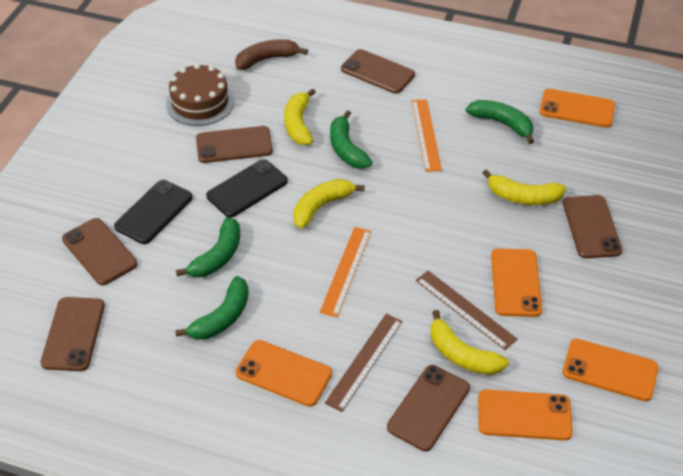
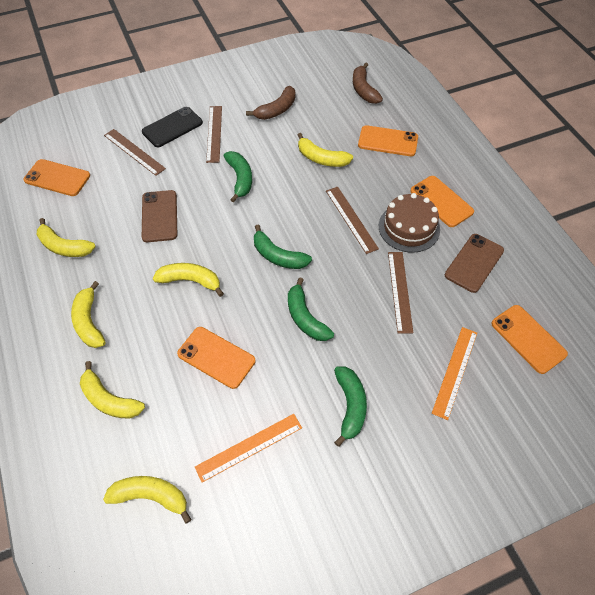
black phone: [114,180,193,244] [206,159,288,218] = 2 -> [142,107,203,147] = 1
brown banana: [235,39,308,70] = 1 -> [246,86,296,120] [353,63,383,104] = 2
brown phone: [40,297,105,371] [62,218,138,285] [196,126,273,163] [341,49,415,94] [387,365,470,451] [563,195,622,258] = 6 -> [142,190,177,242] [445,234,504,293] = 2
brown ruler: [325,314,403,412] [416,271,517,350] = 2 -> [104,129,166,176] [206,106,222,163] [326,187,379,254] [388,252,413,334] = 4
yellow banana: [284,88,316,145] [293,179,365,229] [431,310,509,375] [483,169,566,205] = 4 -> [37,218,96,257] [71,281,106,348] [80,361,145,418] [103,476,192,524] [153,263,224,297] [298,133,353,167] = 6

